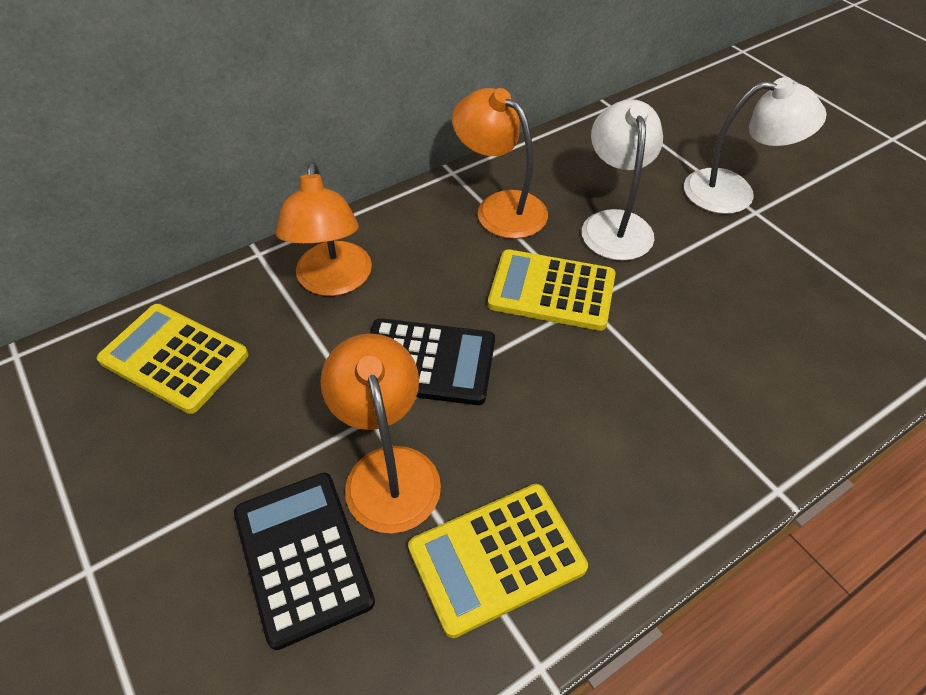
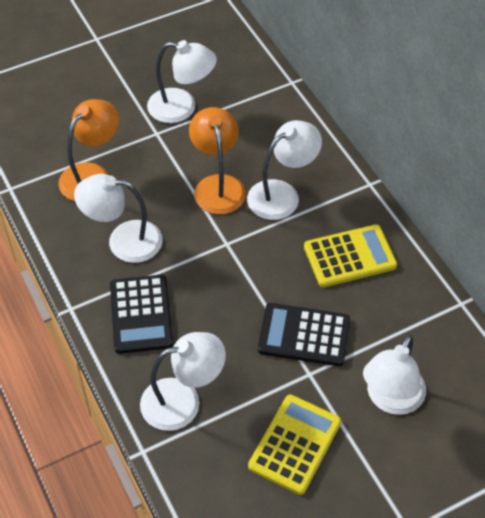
orange lamp: [276,162,372,296] [320,333,441,533] [452,88,548,239] = 3 -> [58,99,119,201] [189,107,246,214] = 2
white lamp: [582,99,663,261] [684,77,827,214] = 2 -> [74,174,163,263] [140,332,226,431] [147,40,217,123] [247,120,322,220] [363,335,426,415] = 5
yellow calculator: [97,304,249,414] [408,484,588,638] [488,249,616,331] = 3 -> [248,394,341,495] [304,224,397,287] = 2

